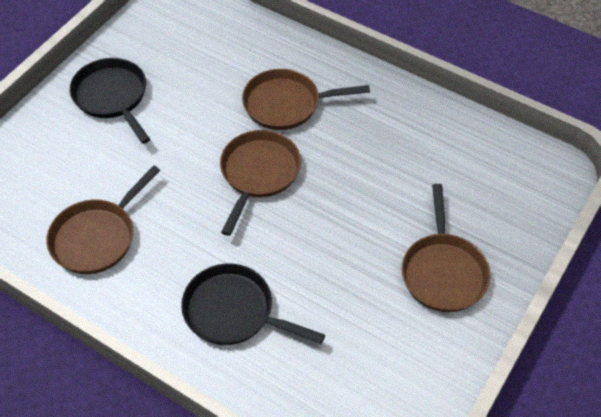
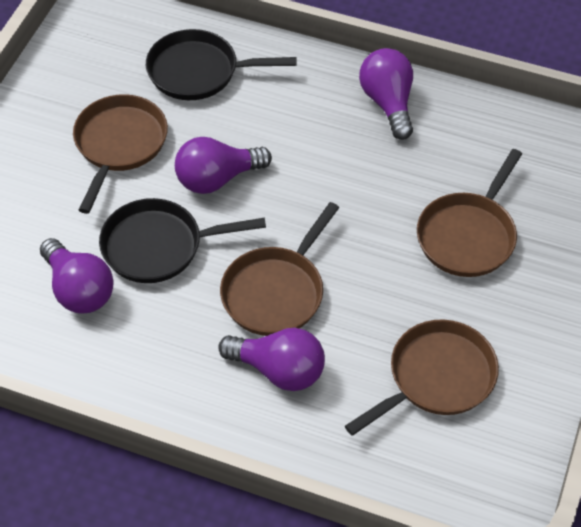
purple light bulb: none = 0 -> [40,238,114,314] [175,137,272,194] [218,328,325,391] [359,48,413,140] = 4

